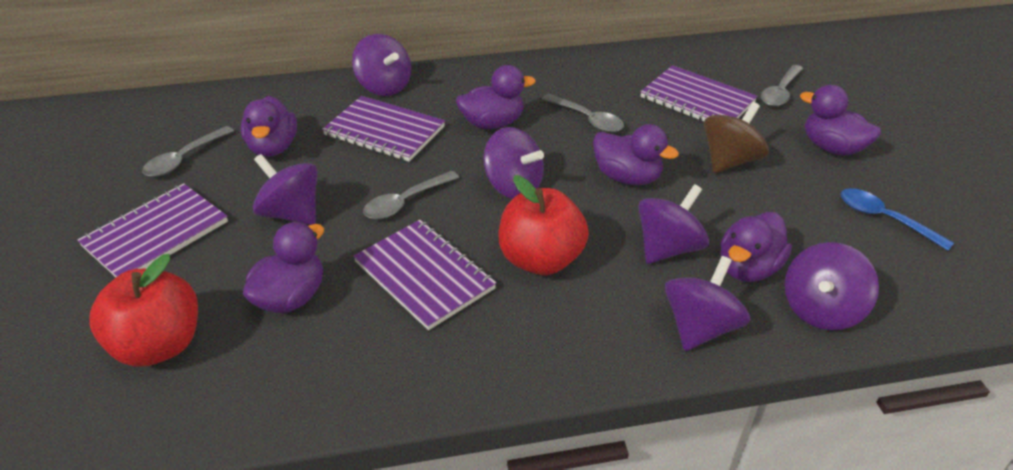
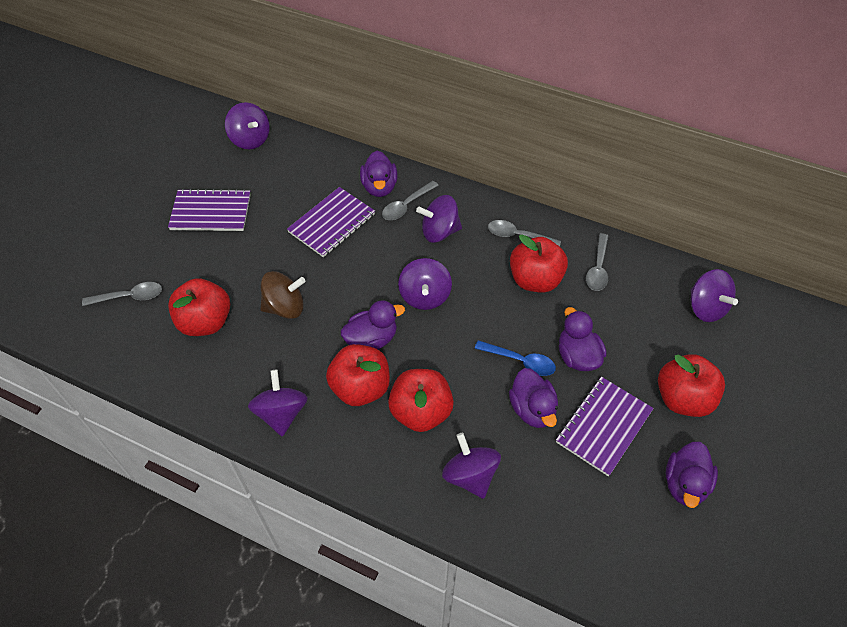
purple duck: [241,96,297,157] [243,222,324,313] [456,65,535,129] [593,124,679,185] [720,212,792,282] [800,85,881,155] = 6 -> [341,300,405,350] [360,151,397,197] [509,368,558,428] [559,307,606,371] [666,442,718,508] = 5
purple notebook: [77,183,228,277] [322,96,445,162] [353,220,496,330] [640,65,757,121] = 4 -> [168,188,251,231] [287,187,375,257] [556,377,654,476] = 3
red apple: [89,254,198,367] [499,175,589,275] = 2 -> [168,278,230,336] [326,344,390,406] [388,369,454,432] [510,234,568,293] [658,354,725,417] = 5

